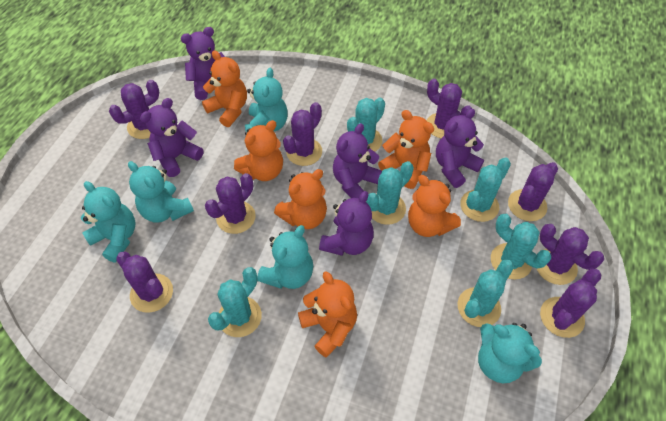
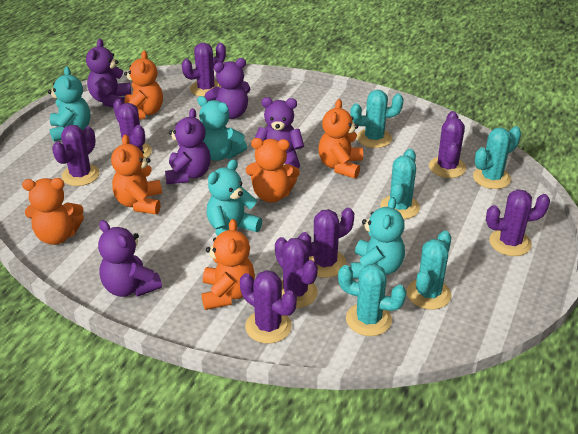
turquoise cactus: [208,267,262,337] [347,98,385,152] [366,161,414,225] [458,260,514,327] [460,158,511,222] [491,214,551,280] = 6 -> [338,264,406,336] [350,90,404,148] [380,149,420,219] [407,230,452,310] [473,126,521,189] = 5
turquoise teddy bear: [81,181,135,262] [128,161,194,223] [245,68,288,132] [257,225,313,289] [478,323,542,383] = 5 -> [48,67,91,142] [197,96,247,161] [207,159,262,236] [350,197,405,279] = 4

